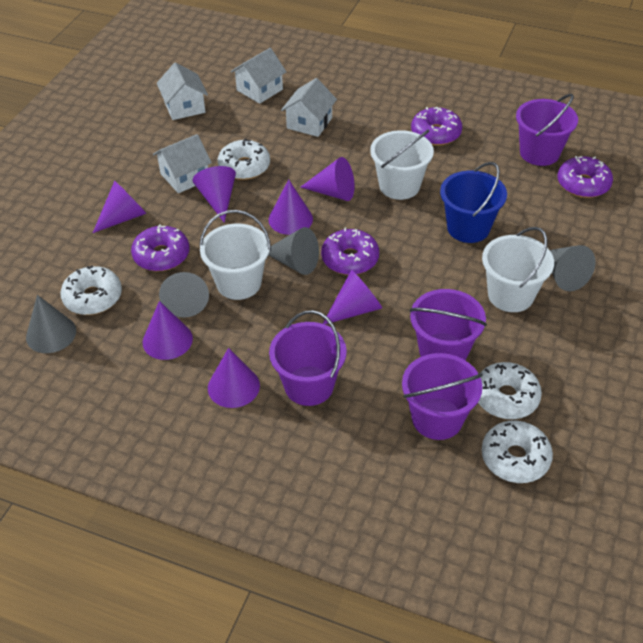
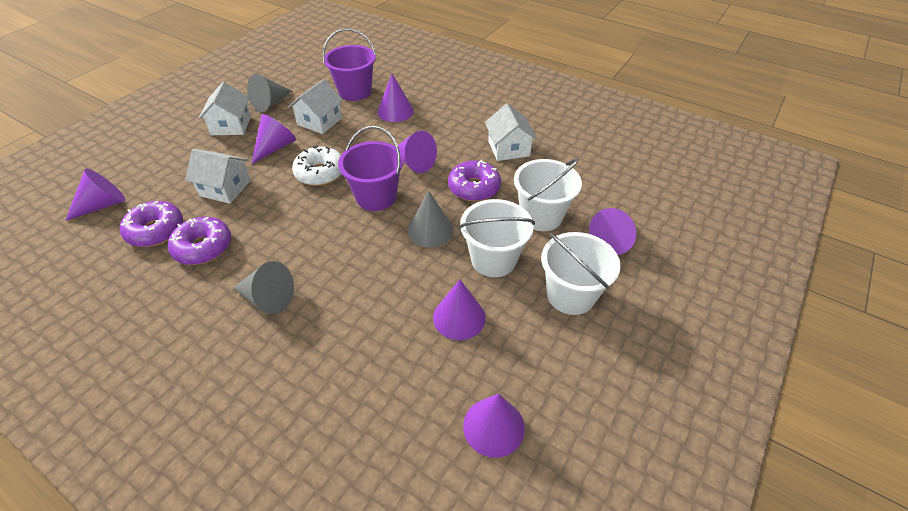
blue bucket: [440,162,507,243] = 1 -> none = 0
grey cone: [26,295,76,353] [159,272,209,318] [268,227,319,275] [550,245,596,291] = 4 -> [233,261,294,314] [247,74,292,112] [408,191,453,247] = 3
purple bucket: [269,310,347,406] [402,353,483,440] [410,289,487,361] [516,94,578,166] = 4 -> [322,28,376,101] [338,126,404,211] = 2
purple donut: [131,224,189,271] [321,228,379,275] [411,107,462,146] [557,156,613,198] = 4 -> [120,201,183,247] [168,217,231,265] [448,160,501,201] = 3
white donut: [60,265,122,315] [217,138,270,180] [478,362,542,419] [481,420,553,483] = 4 -> [292,146,341,186] = 1

